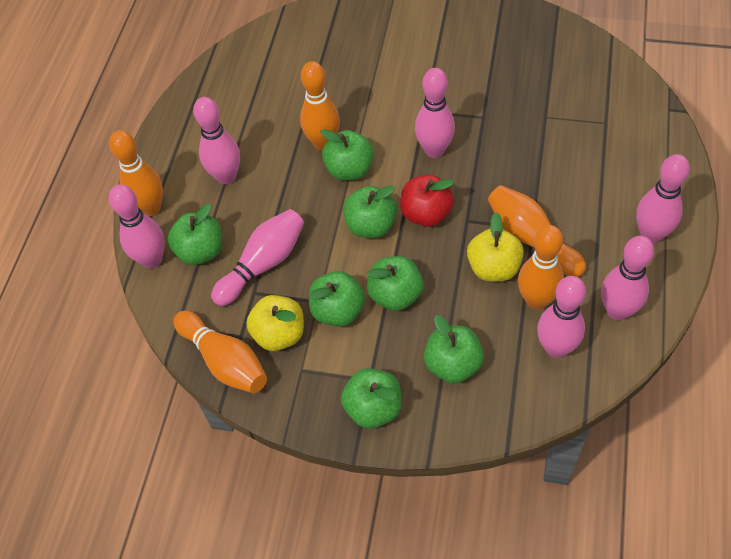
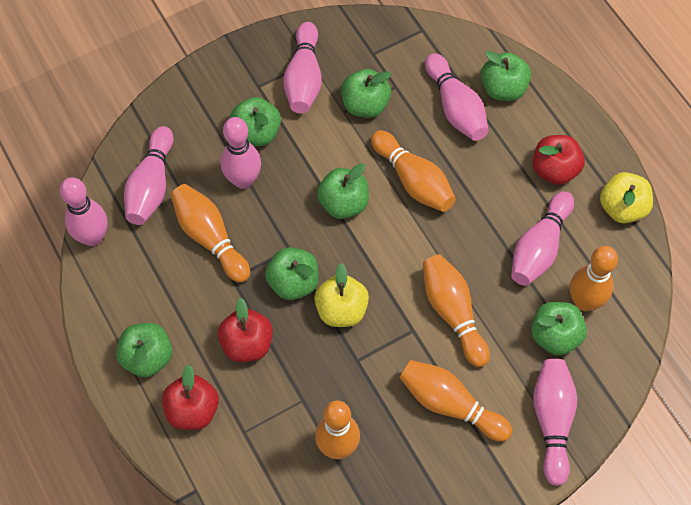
orange bowling pin: [109,130,163,216] [173,311,267,393] [300,61,340,151] [488,185,586,277] [518,225,564,310] = 5 -> [171,184,250,283] [315,400,360,459] [371,130,456,212] [399,360,512,442] [423,254,490,367] [570,246,618,311] = 6
red apple: [400,175,454,227] = 1 -> [162,365,219,430] [218,298,273,362] [533,135,585,185] = 3

